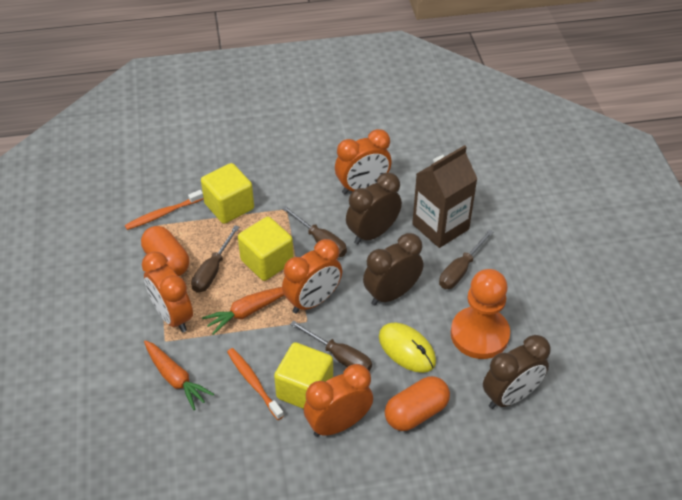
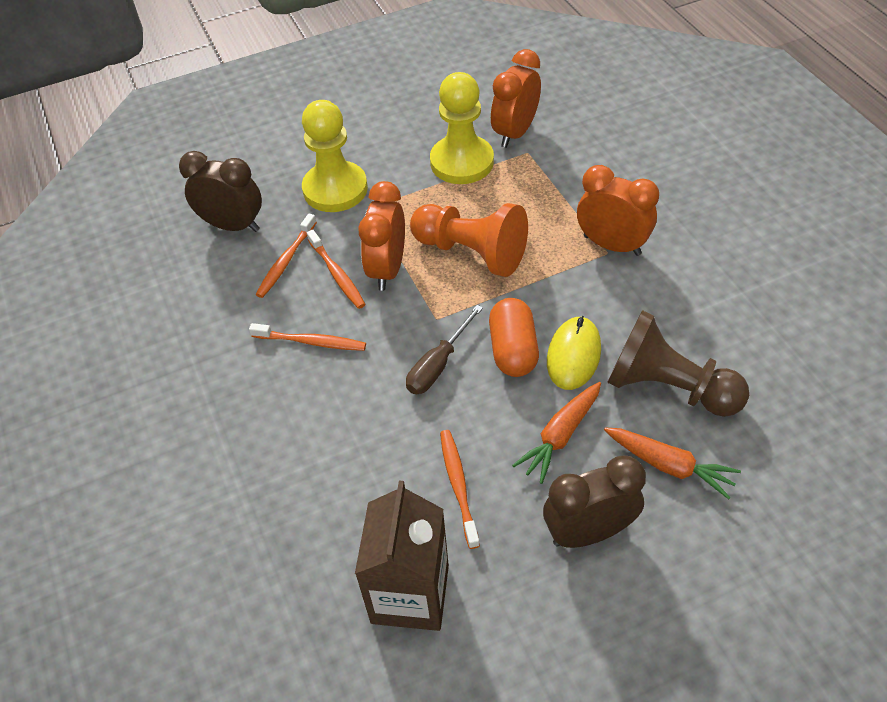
brown clock: [346,173,402,244] [363,233,423,305] [483,335,551,409] = 3 -> [179,151,262,232] [543,455,646,548] = 2
brown pawn: none = 0 -> [607,310,749,417] = 1
brown screwdriver: [191,225,239,293] [282,206,347,257] [290,320,372,371] [439,230,493,289] = 4 -> [406,305,483,394] = 1
orange capsule: [141,226,189,276] [385,376,450,431] = 2 -> [489,298,539,377] = 1
orange clock: [142,251,193,332] [282,239,342,314] [304,364,373,437] [335,129,392,194] = 4 -> [358,181,405,291] [491,49,541,148] [577,165,659,256] = 3
orange toothbrush: [125,190,204,230] [227,348,284,420] = 2 -> [249,323,366,351] [255,213,317,298] [307,230,366,309] [440,430,480,549] = 4
yellow cube: [201,163,254,224] [238,216,294,281] [274,342,333,409] = 3 -> none = 0
yellow pawn: none = 0 -> [302,100,368,212] [430,72,494,184] = 2

